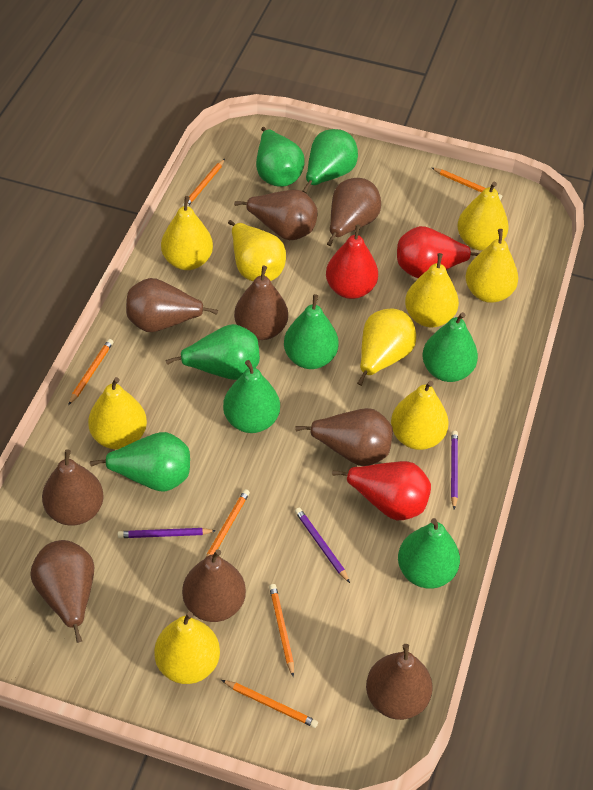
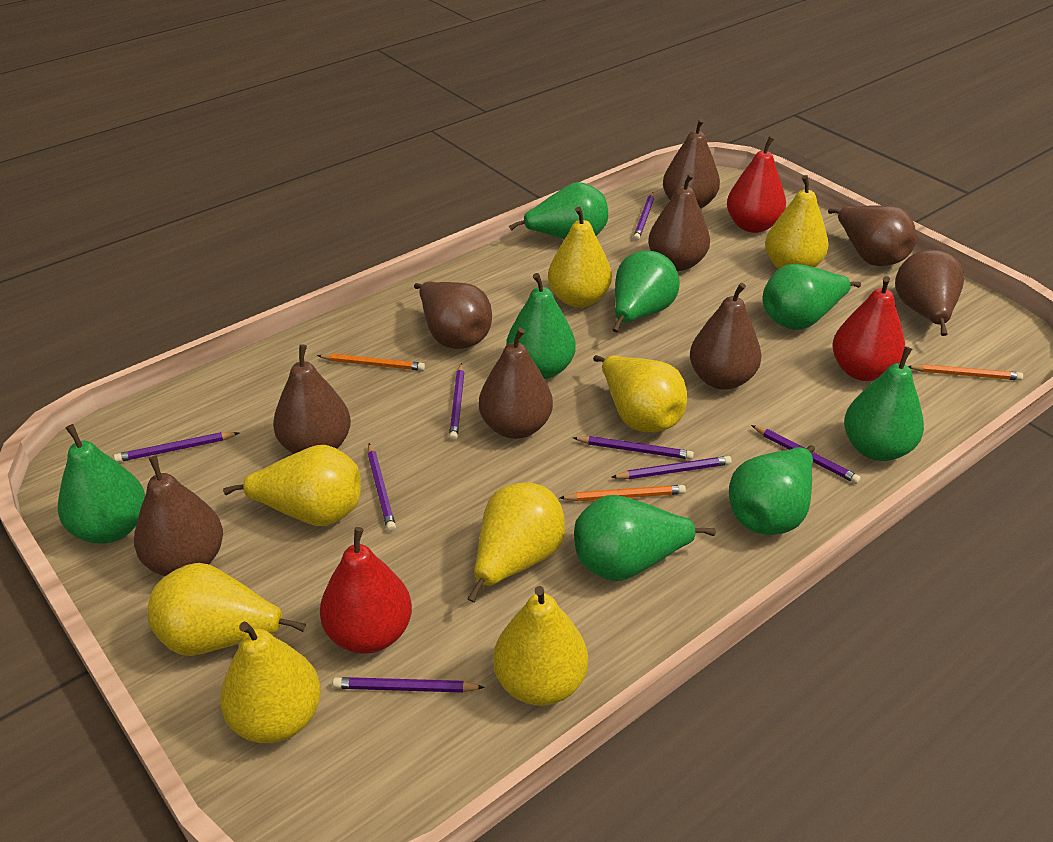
orange pencil: [68,339,113,405] [182,159,225,206] [206,489,250,557] [222,680,318,728] [269,584,294,677] [432,168,502,200] = 6 -> [317,353,425,371] [560,485,686,501] [908,364,1023,380] = 3
purple pencil: [118,528,216,538] [295,508,350,583] [451,431,458,510] = 3 -> [114,432,239,462] [333,677,485,693] [368,443,396,532] [449,363,464,441] [573,436,694,460] [611,456,732,479] [633,192,654,241] [751,425,861,484] = 8
yellow pear: [88,377,147,450] [154,612,220,684] [161,196,213,270] [228,220,286,281] [357,309,416,386] [391,381,449,450] [405,253,459,327] [457,182,509,251] [465,229,518,303] = 9 -> [147,563,306,656] [220,622,321,743] [223,445,361,526] [468,483,565,602] [493,586,588,706] [548,207,612,308] [593,355,687,432] [765,175,829,269] = 8

